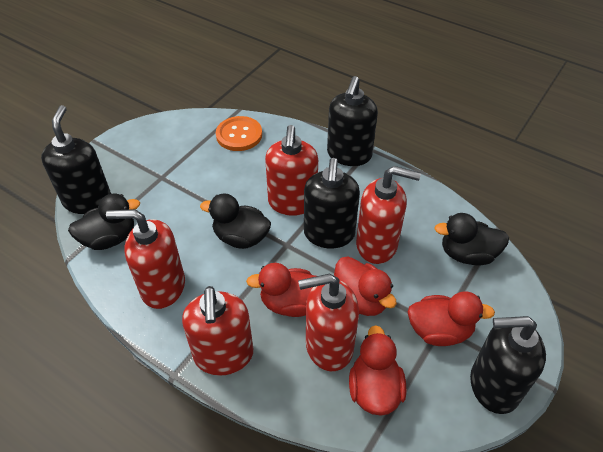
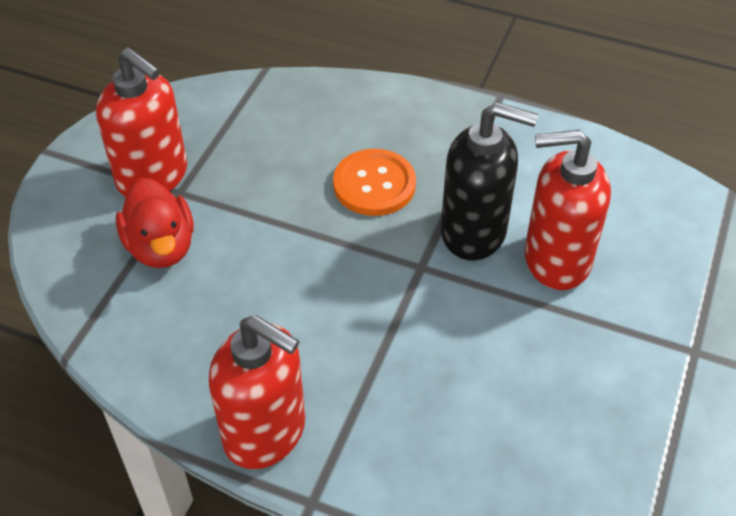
black duck: [68,193,140,250] [200,194,271,249] [434,213,509,265] = 3 -> none = 0
black soap dispenser: [41,105,111,214] [304,158,360,249] [327,76,378,166] [470,316,546,414] = 4 -> [441,102,538,261] = 1
red duck: [246,263,316,317] [334,256,397,316] [349,325,406,416] [408,291,495,346] = 4 -> [116,178,193,268] = 1
red soap dispenser: [106,209,185,309] [182,286,253,376] [265,125,318,216] [298,274,359,371] [356,166,421,264] = 5 -> [96,47,187,197] [209,315,305,470] [525,130,611,290] = 3

